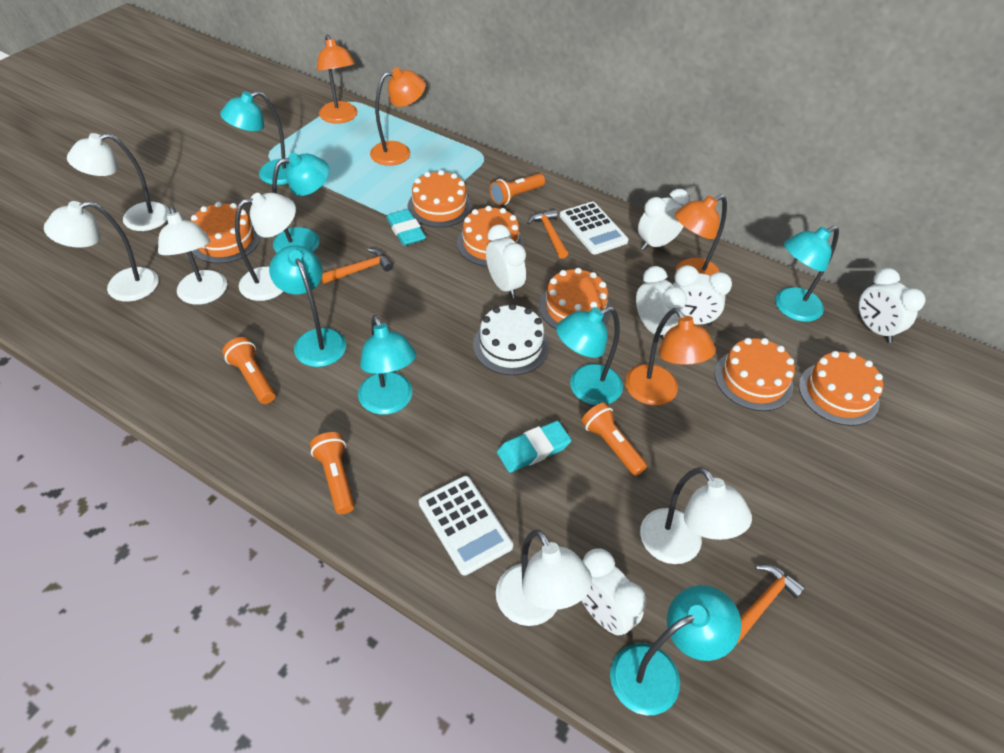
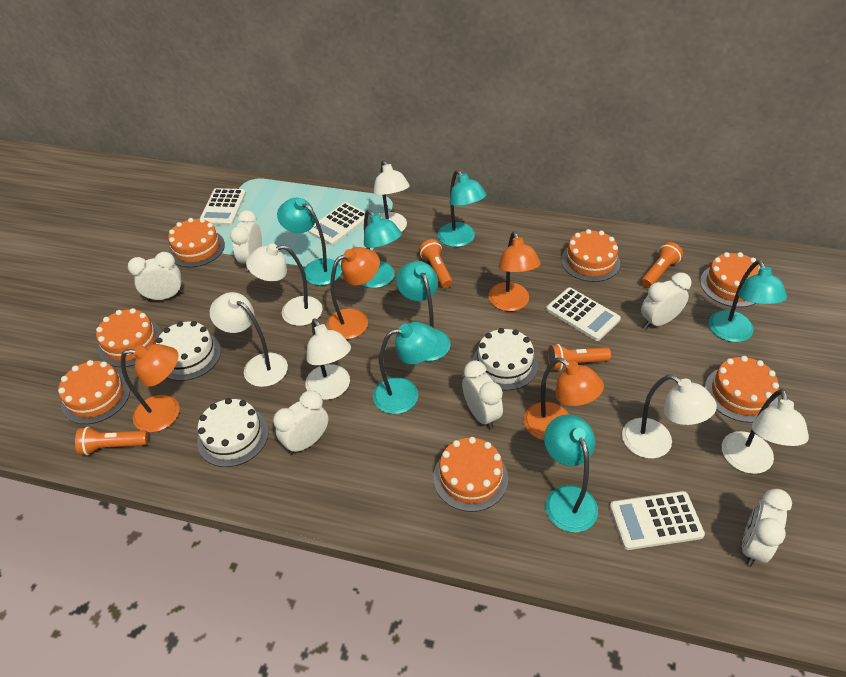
orange cake: [191,202,260,263] [408,170,472,227] [457,206,524,266] [539,268,611,329] [715,338,795,411] [799,351,883,426] = 6 -> [58,360,130,424] [96,308,162,367] [168,218,225,267] [433,437,508,512] [561,229,620,282] [700,252,760,307] [705,356,779,423] = 7
orange hammer: [322,248,393,284] [527,209,568,259] [737,564,805,643] = 3 -> none = 0
turquoise eraser: [386,209,426,246] [497,421,571,473] = 2 -> none = 0
white cake: [473,304,549,375] = 1 -> [156,321,221,381] [197,398,268,467] [472,328,538,391] = 3
white calculator: [419,476,513,576] [560,202,629,255] = 2 -> [200,188,246,226] [308,202,369,245] [546,288,621,341] [609,491,705,550] = 4

